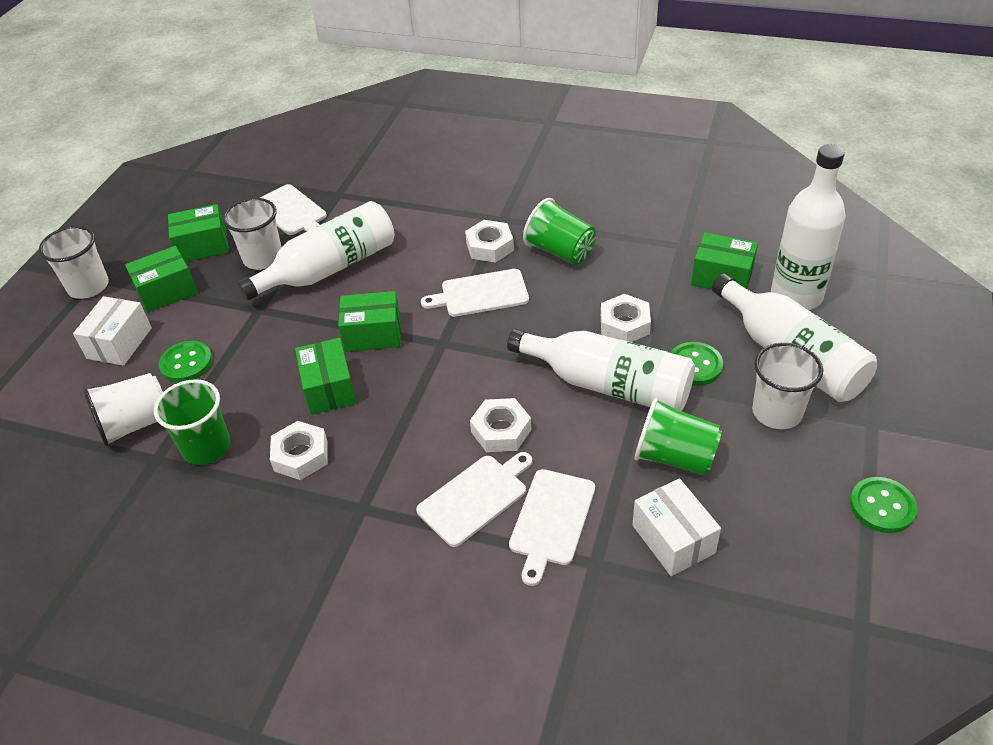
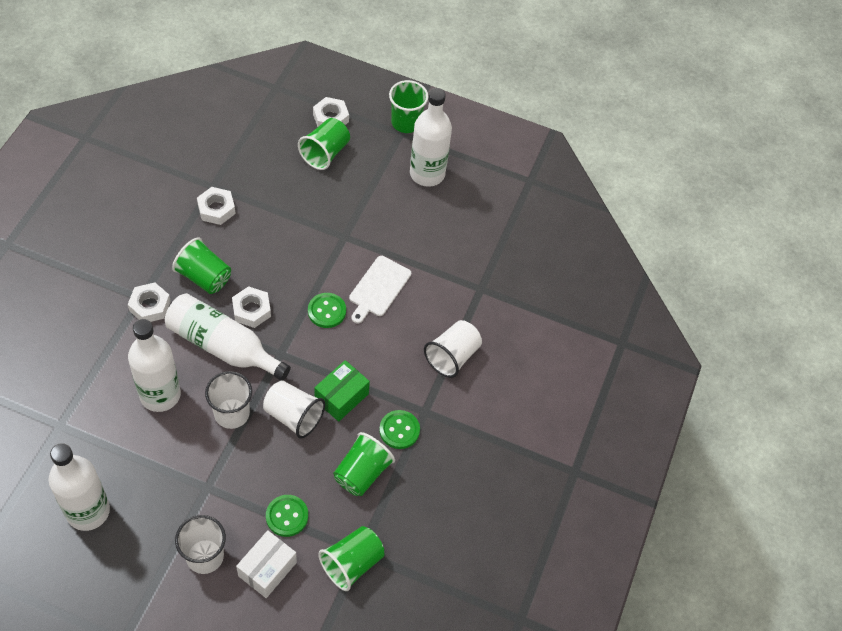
green box: [125,246,198,313] [168,204,229,262] [295,338,356,415] [338,291,401,352] [691,233,758,289] = 5 -> [314,360,370,422] = 1
green cup: [154,379,230,465] [523,198,596,265] [635,397,722,475] = 3 -> [172,238,231,294] [298,118,350,170] [318,526,384,591] [333,432,395,496] [389,80,428,133] = 5
white box: [73,296,152,366] [632,478,721,576] = 2 -> [236,530,297,598] = 1
white cutting board: [260,184,327,235] [416,452,532,547] [421,269,529,317] [509,469,595,586] = 4 -> [349,256,411,324] = 1

